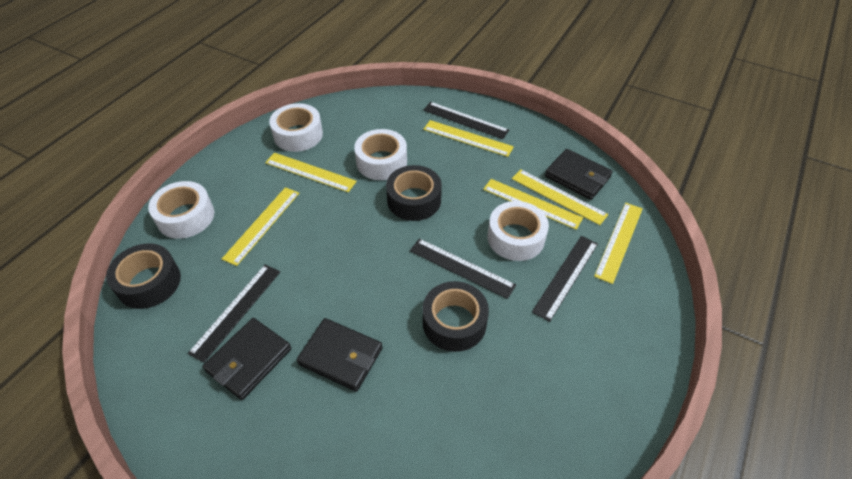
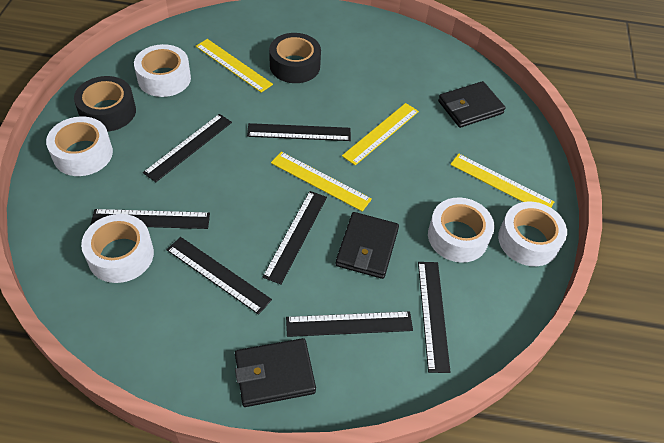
black ruler: [188,264,280,363] [410,238,516,299] [423,102,509,139] [532,236,598,322] = 4 -> [90,209,210,229] [143,114,232,182] [167,237,272,315] [247,123,351,141] [263,191,327,284] [286,311,413,337] [418,262,451,373] = 7
black tape: [106,244,181,309] [386,165,442,221] [422,281,489,352] = 3 -> [74,76,136,132] [269,33,321,83] = 2
white tape: [148,181,214,239] [269,103,323,152] [354,129,407,180] [488,201,549,261] = 4 -> [46,116,113,176] [81,214,154,283] [134,44,191,97] [428,197,495,263] [498,202,567,266] = 5
yellow ruler: [222,187,299,266] [265,153,357,192] [423,120,514,157] [483,179,583,230] [512,169,608,225] [594,203,643,284] = 6 -> [196,39,273,93] [271,152,372,211] [342,103,419,165] [450,154,554,207] = 4

